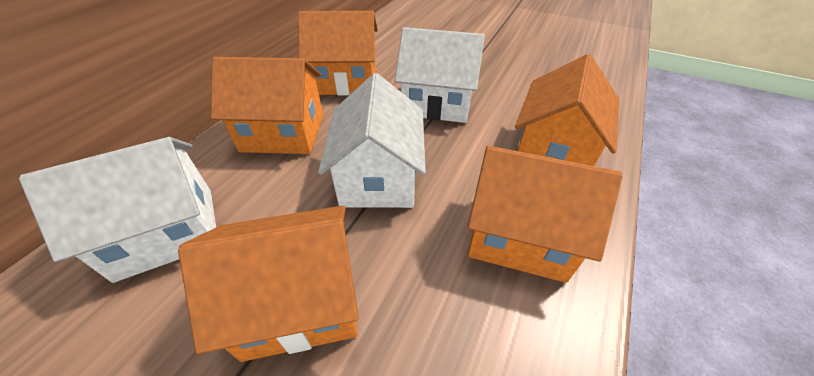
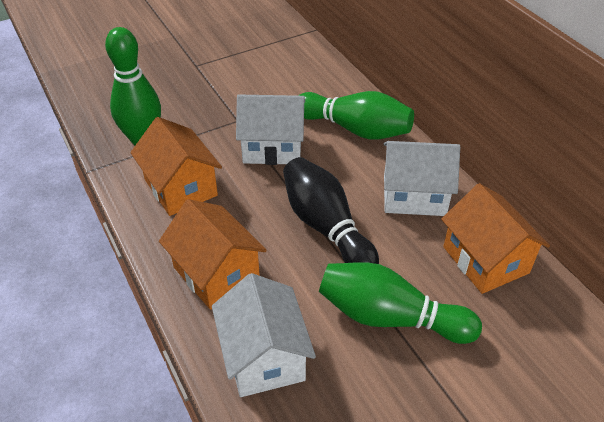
black bowling pin: none = 0 -> [283,157,379,264] = 1
green bowling pin: none = 0 -> [105,27,161,145] [298,91,414,140] [319,262,482,344] = 3
orange house: [178,206,359,362] [211,57,323,154] [298,11,378,95] [468,146,623,283] [515,54,620,166] = 5 -> [130,117,222,216] [159,199,267,310] [441,183,550,294] = 3

